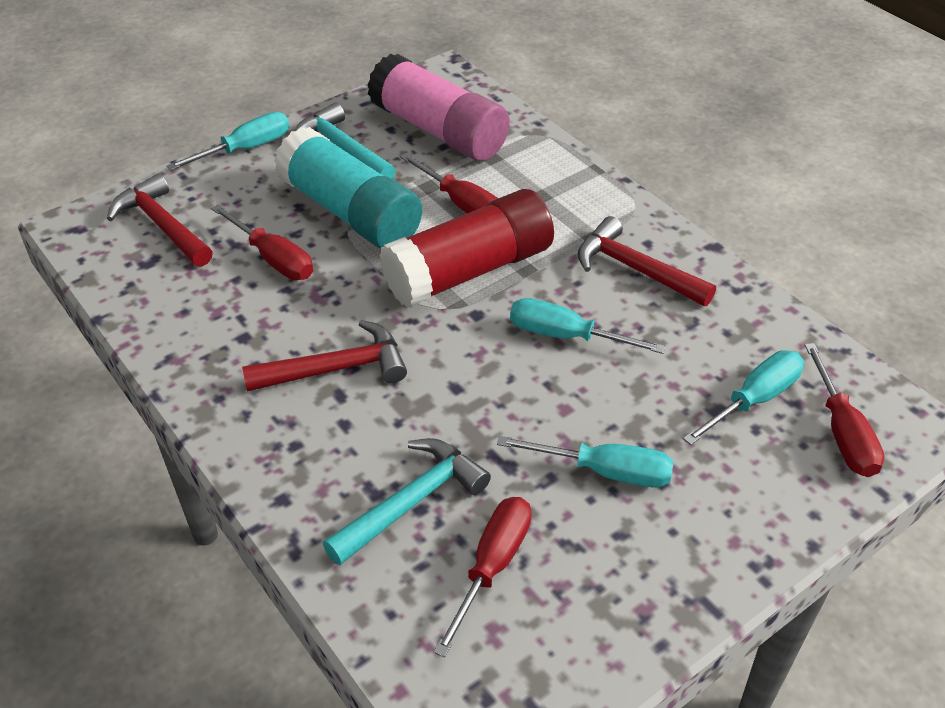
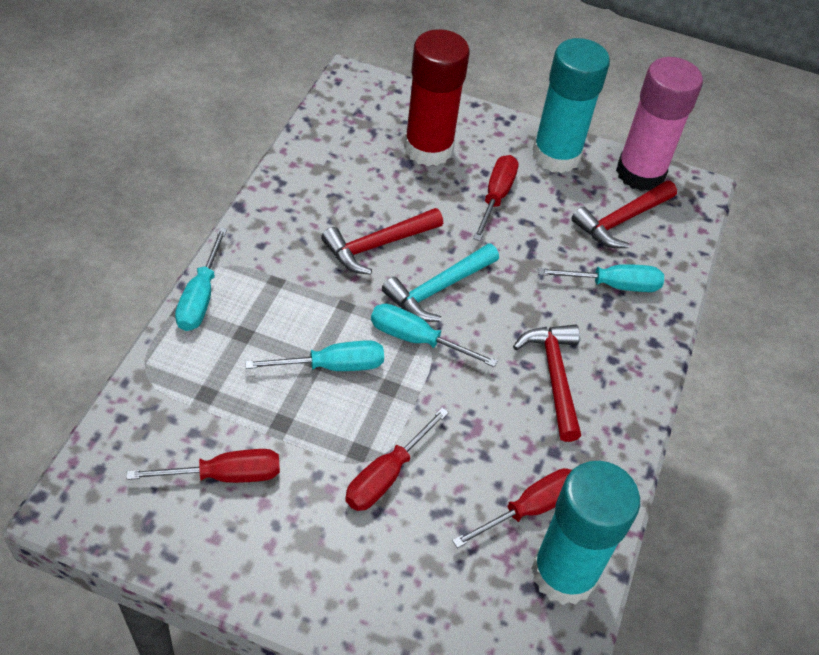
turquoise glue stick: [274,127,422,249] = 1 -> [531,461,640,605] [532,38,610,173] = 2
turquoise hammer: [294,103,396,179] [323,438,491,565] = 2 -> [382,243,499,322] = 1

